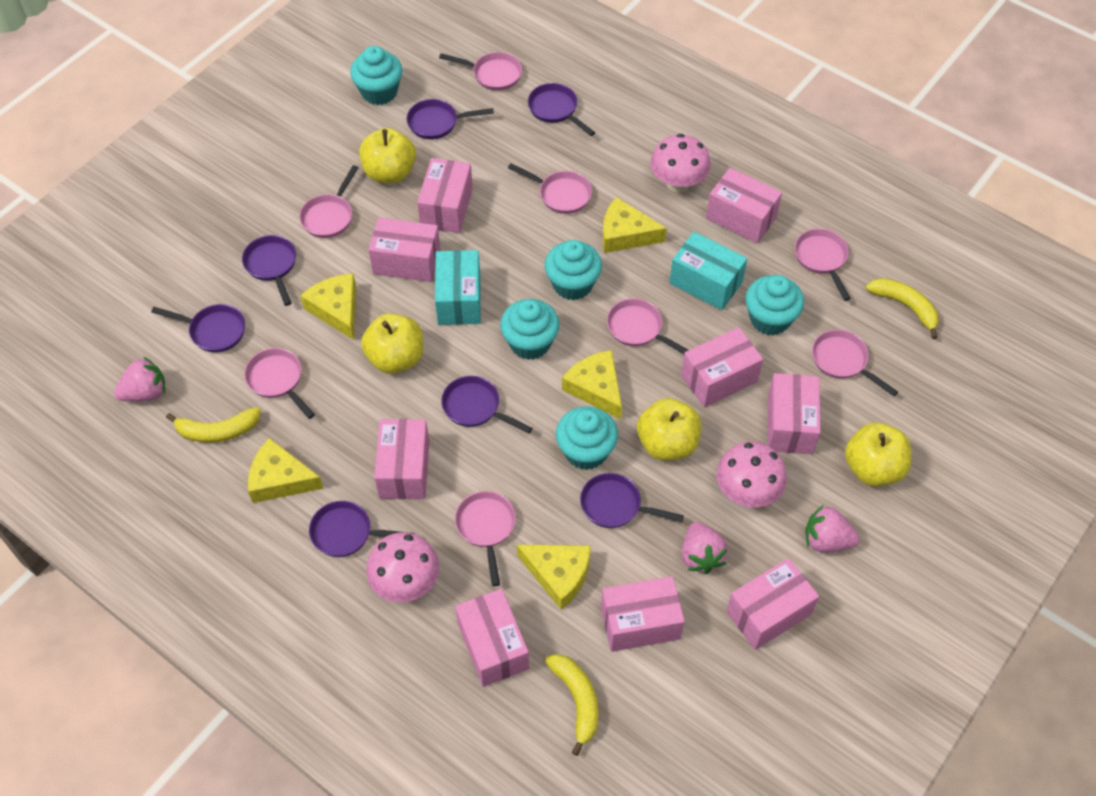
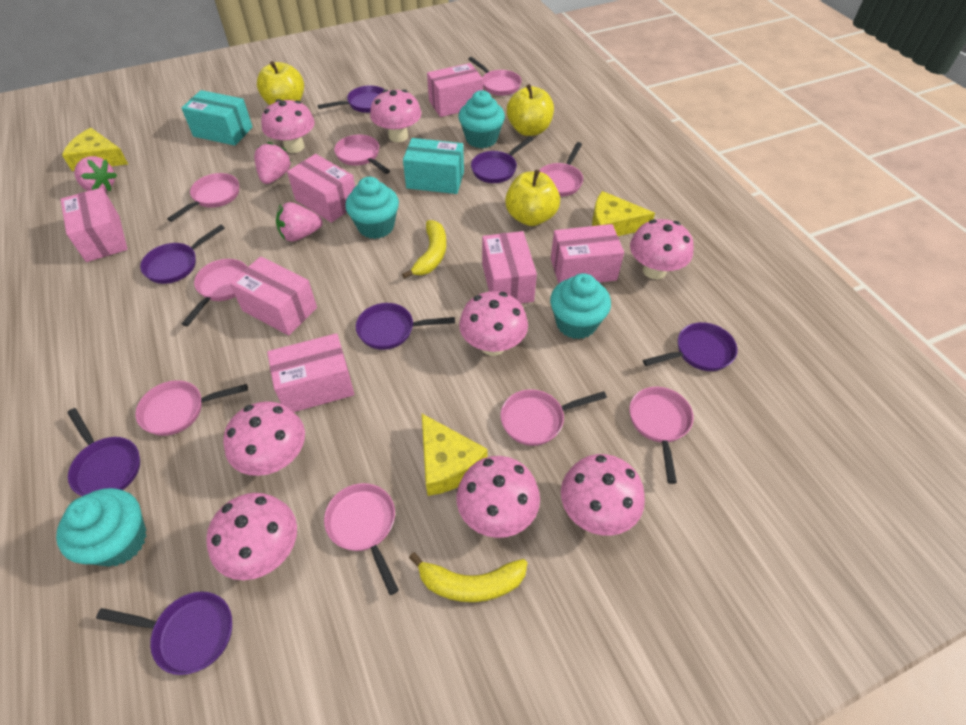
pink box: [368,217,440,282] [374,419,429,499] [417,158,473,233] [455,589,529,687] [601,576,685,652] [681,327,763,407] [706,168,782,243] [726,558,819,650] [768,373,821,454] = 9 -> [60,188,128,262] [230,256,317,335] [267,333,354,412] [287,154,355,223] [427,63,483,117] [482,231,537,303] [551,224,624,284] = 7
pink mushroom: [366,532,440,603] [650,133,711,193] [716,442,787,507] = 3 -> [206,493,297,580] [223,401,305,476] [261,99,315,153] [370,90,421,142] [456,456,540,538] [459,291,528,356] [561,454,645,536] [630,219,694,279] = 8
pink pan: [244,348,315,419] [299,165,358,238] [439,52,522,91] [455,491,516,586] [508,163,592,214] [607,298,688,354] [795,229,851,301] [812,329,898,396] = 8 -> [135,380,248,436] [167,173,239,222] [182,259,247,326] [324,483,399,595] [334,135,390,174] [468,57,522,96] [500,389,607,446] [539,142,583,197] [630,387,694,484] = 9
turquoise cupcake: [350,46,402,105] [500,299,559,360] [545,240,602,300] [556,406,618,470] [745,275,804,335] = 5 -> [56,488,146,567] [345,177,399,239] [459,90,505,148] [550,273,611,339] = 4
yellow apple: [359,128,416,183] [361,313,423,374] [637,398,701,461] [845,423,912,486] = 4 -> [257,61,304,105] [505,170,560,226] [507,84,554,136] = 3
yellow banana: [166,407,261,443] [545,654,598,756] [866,278,939,339] = 3 -> [402,220,446,279] [409,552,527,602] = 2
yellow cheese: [248,438,324,503] [300,274,356,340] [517,545,591,610] [562,350,622,420] [602,197,667,253] = 5 -> [62,128,128,171] [422,414,488,496] [592,191,655,236] = 3

